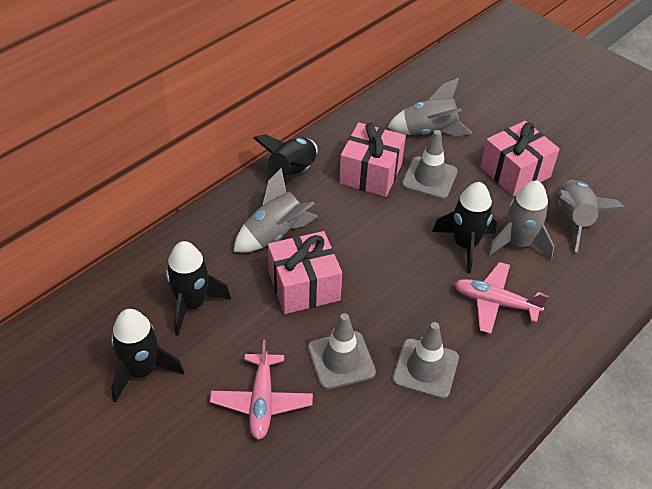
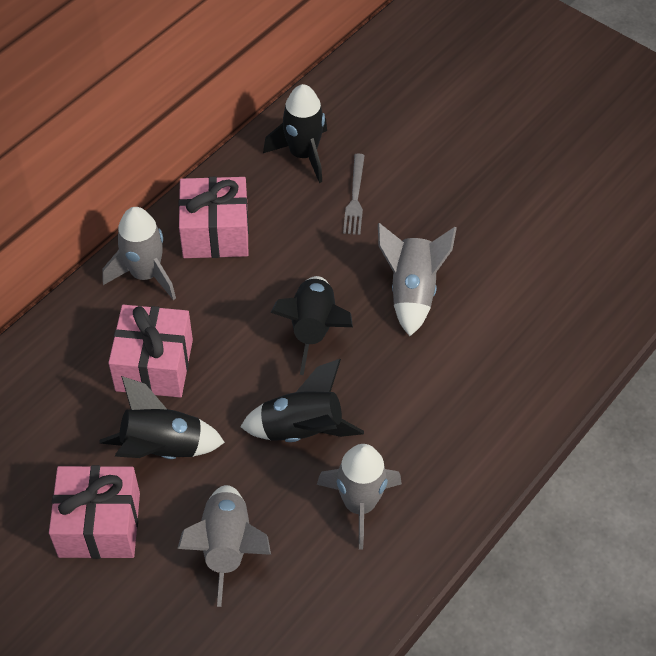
grey fork: none = 0 -> [343,154,365,235] = 1
grey traffic cone: [308,313,376,389] [392,322,459,399] [402,130,458,199] = 3 -> none = 0
pink plane: [210,339,313,440] [454,262,548,334] = 2 -> none = 0

